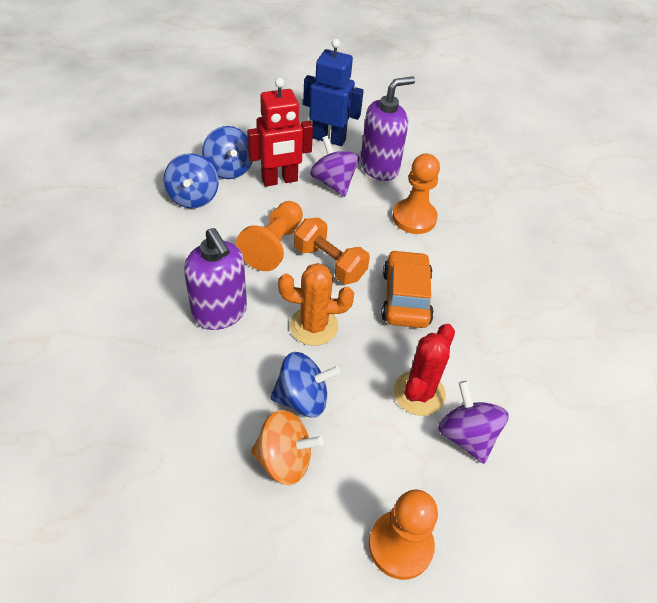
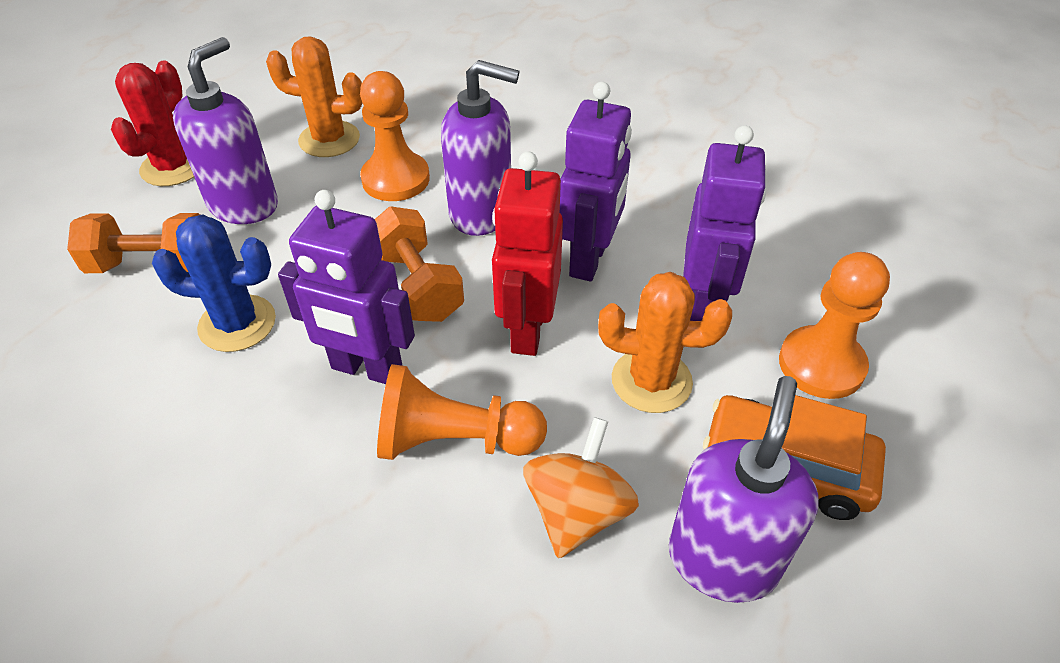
blue cactus: none = 0 -> [152,214,276,352] = 1
blue robot: [303,39,364,146] = 1 -> none = 0
blue spinning top: [163,153,219,209] [202,126,253,179] [270,352,341,418] = 3 -> none = 0
orange cactus: [278,263,354,346] = 1 -> [266,36,362,157] [598,272,732,413] = 2
orange dumbbell: [294,217,370,284] = 1 -> [67,213,200,273] [375,206,464,322] = 2
purple robot: none = 0 -> [278,190,415,384] [559,82,632,281] [683,125,766,321] = 3
purple soap dispenser: [184,228,247,330] [360,76,415,181] = 2 -> [173,37,278,224] [441,60,519,236] [669,376,819,603] = 3
purple spinning top: [310,136,359,197] [438,381,509,464] = 2 -> none = 0

